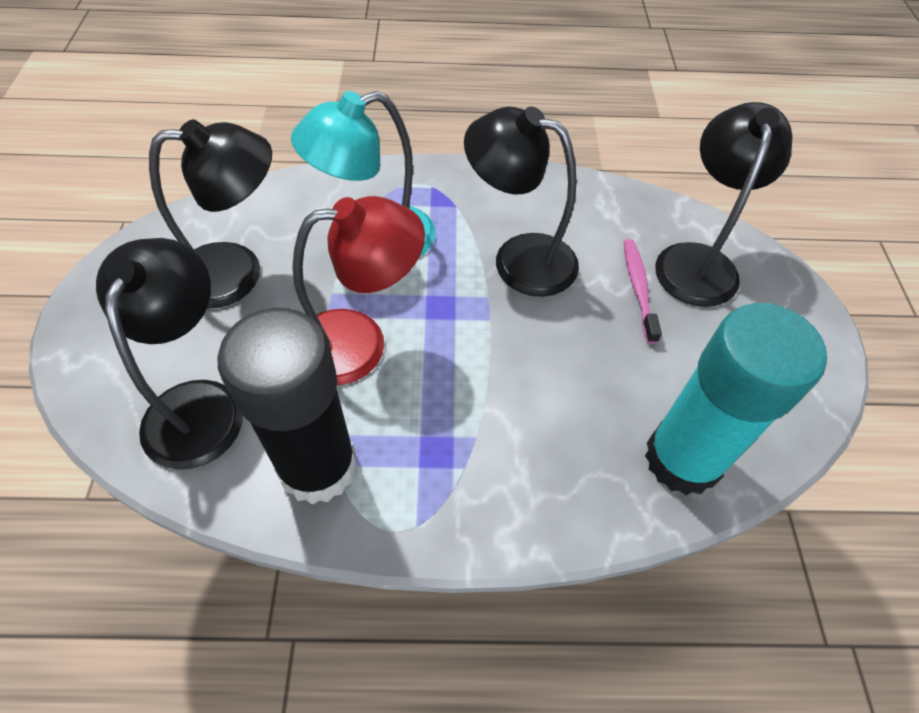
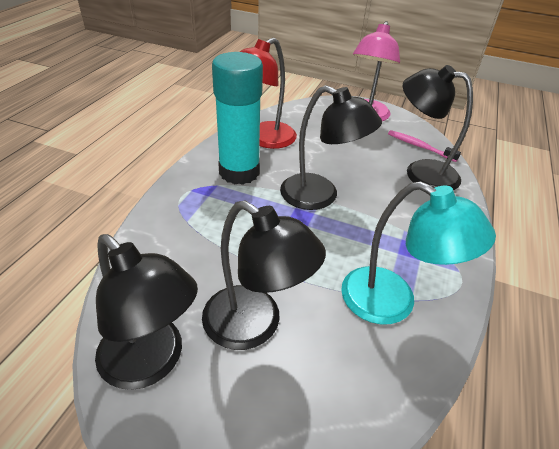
black glue stick: [217,308,357,505] = 1 -> none = 0
pink lamp: none = 0 -> [353,21,400,121] = 1

